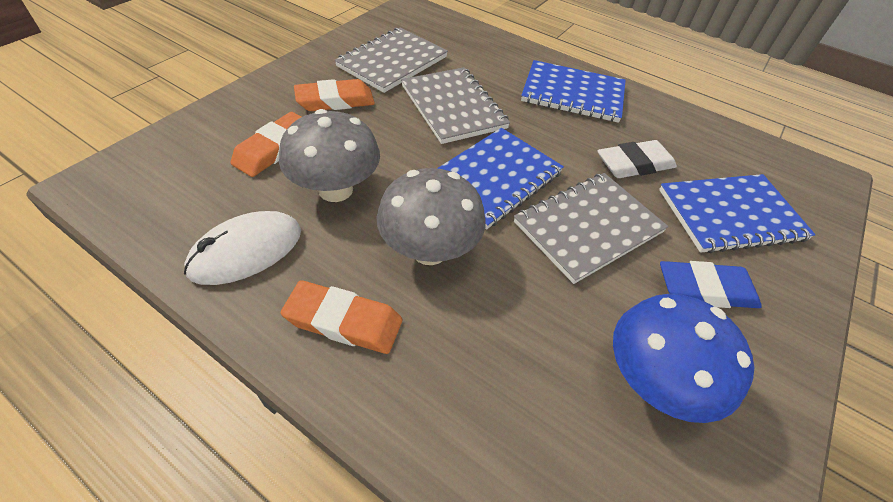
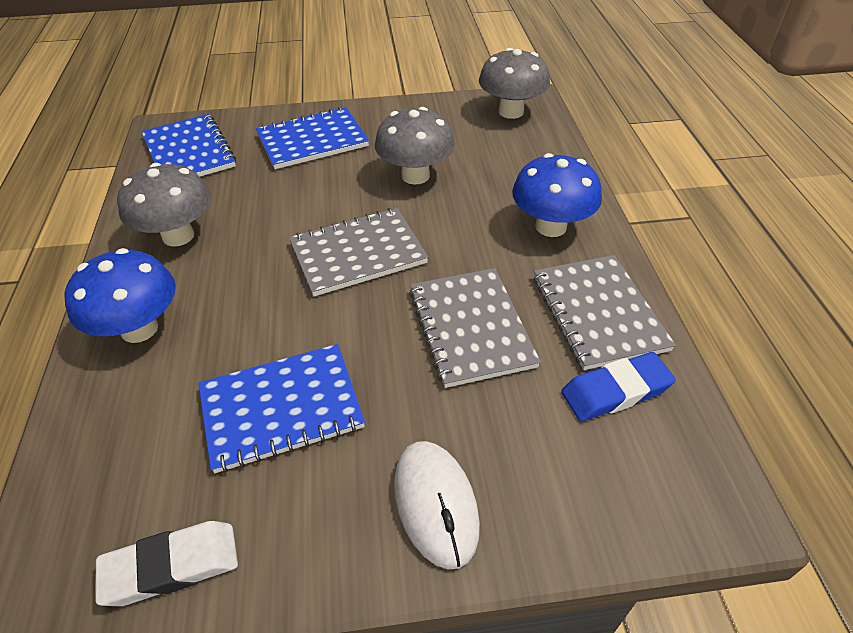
blue mushroom: [613,294,754,423] = 1 -> [64,248,176,343] [512,153,602,237] = 2
grey mushroom: [279,109,380,202] [376,168,486,265] = 2 -> [117,163,211,247] [375,107,455,184] [479,48,550,119] = 3
orange eraser: [231,112,302,177] [281,280,402,354] [294,79,375,111] = 3 -> none = 0

